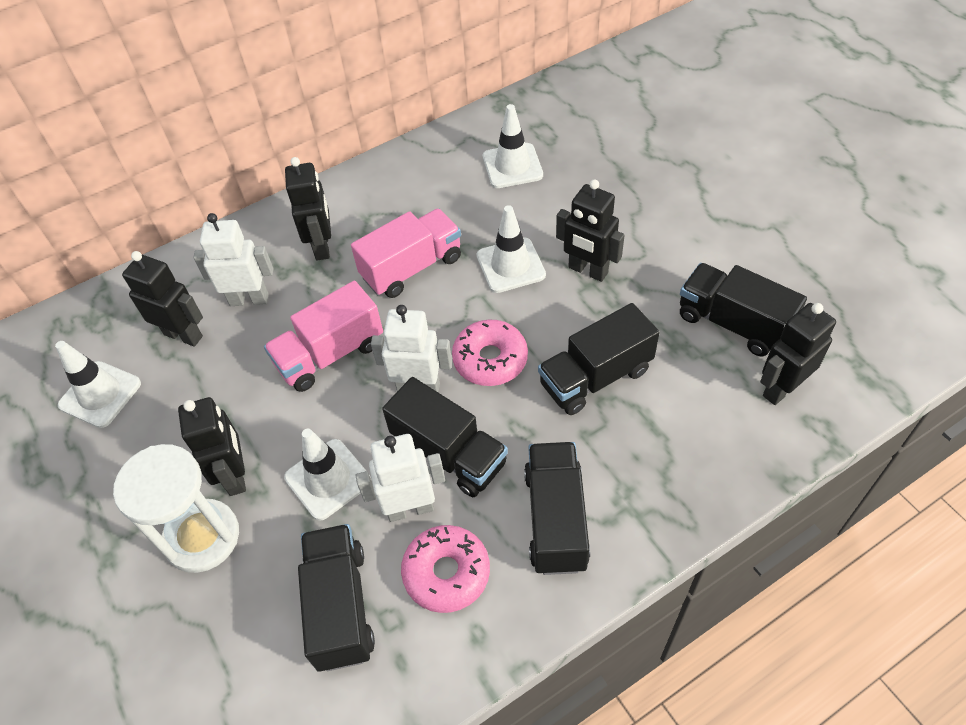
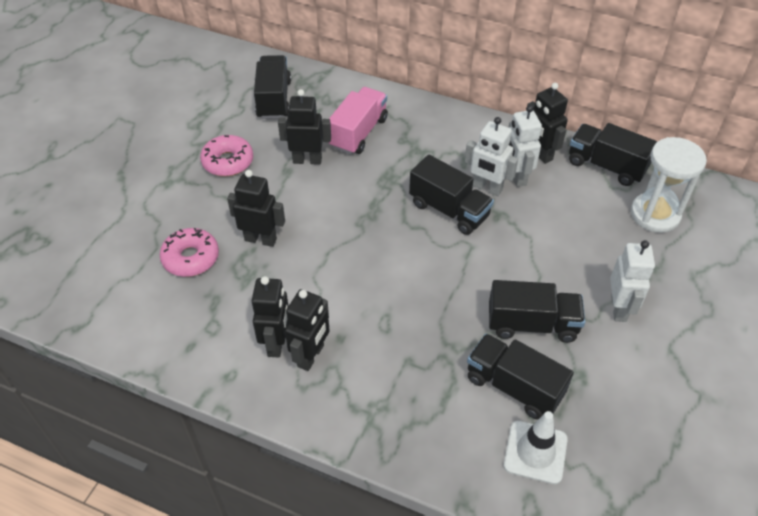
pink truck: [264,281,383,392] [351,209,461,298] = 2 -> [329,87,388,155] = 1
white traffic cone: [55,341,141,428] [284,429,372,521] [476,205,546,293] [483,104,543,188] = 4 -> [504,411,568,484] = 1

